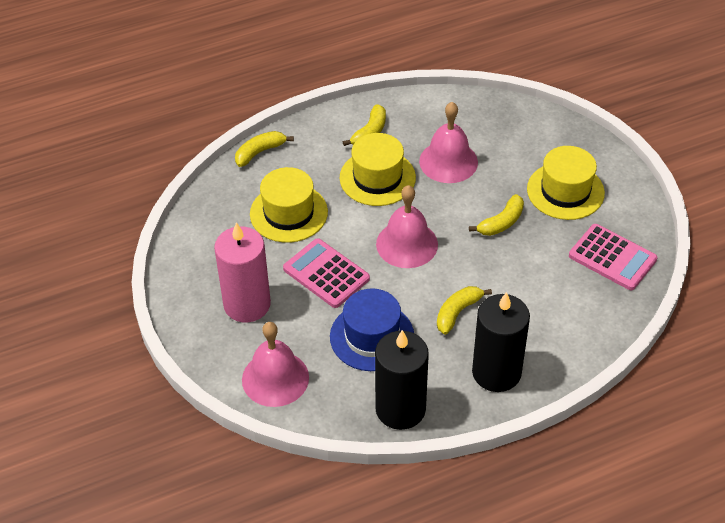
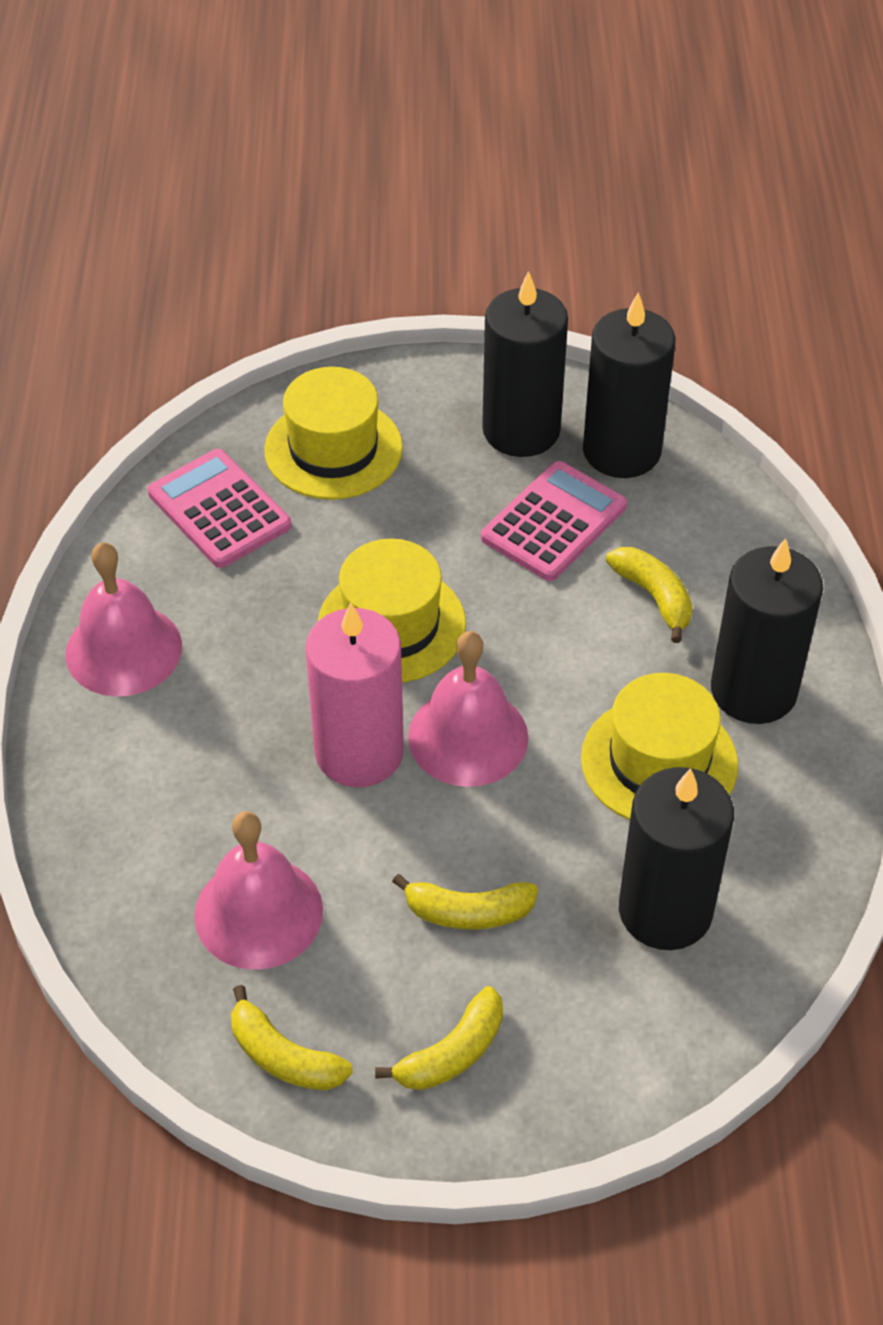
black candle: [375,330,429,430] [472,292,530,392] = 2 -> [482,271,568,457] [583,292,676,478] [619,767,734,950] [711,538,823,724] = 4
blue hat: [330,288,414,371] = 1 -> none = 0

